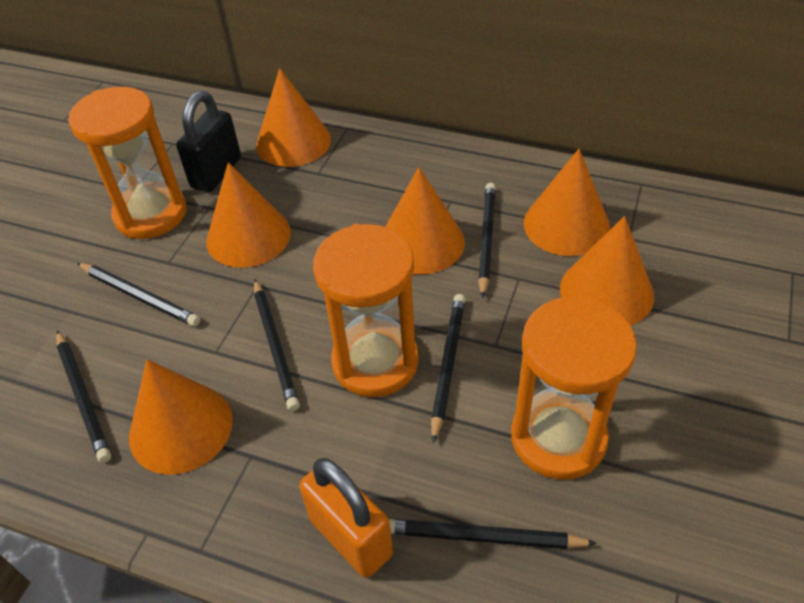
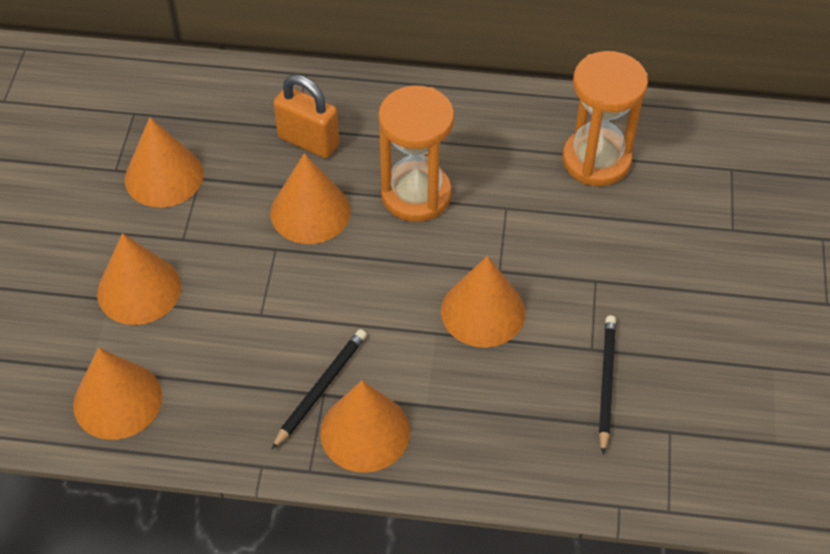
black padlock: [176,91,241,192] = 1 -> none = 0
black pencil: [56,330,111,463] [77,263,200,326] [254,279,300,411] [389,519,597,549] [431,294,465,443] [478,183,496,298] = 6 -> [271,329,367,450] [599,315,616,455] = 2
orange hourglass: [69,87,187,239] [313,224,419,397] [511,297,637,479] = 3 -> [378,85,454,222] [563,51,648,186] = 2

